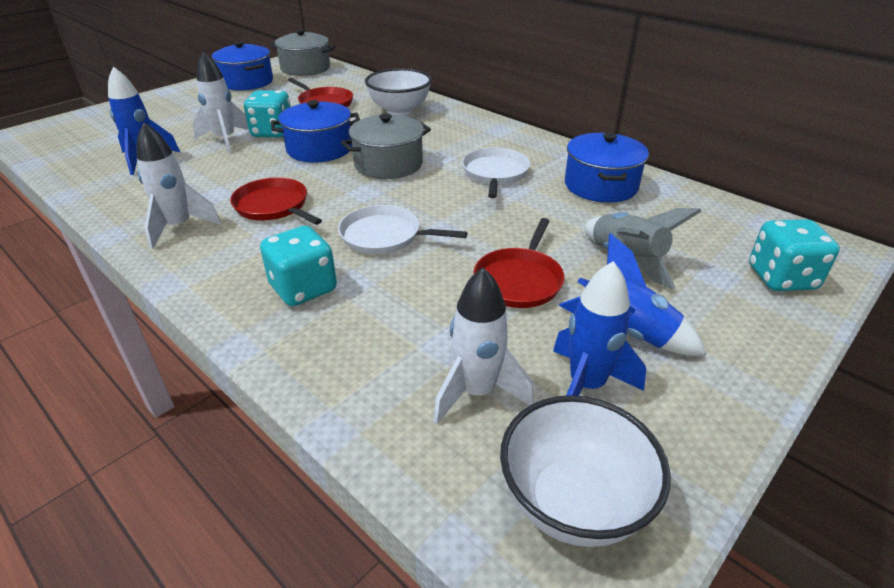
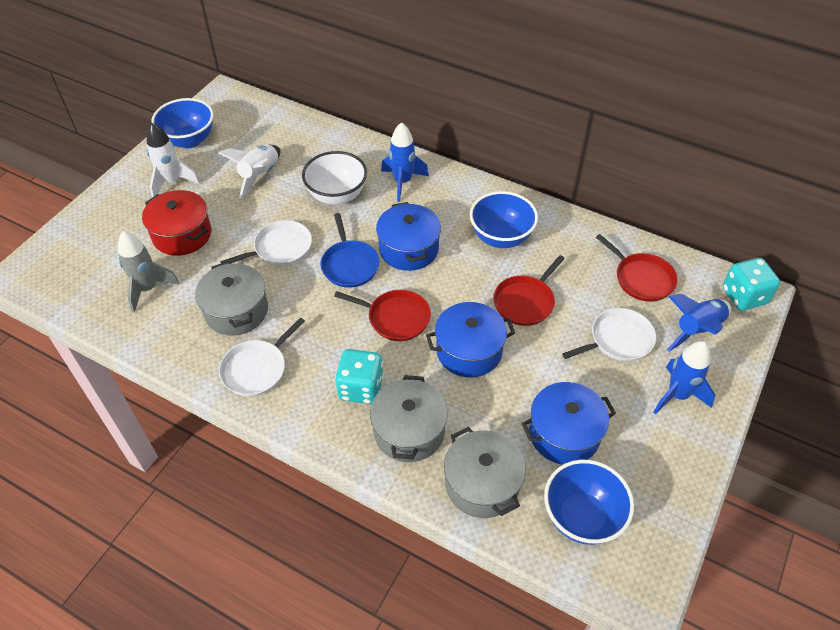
blue bowl: none = 0 -> [151,98,214,148] [470,191,538,248] [544,460,634,545] = 3
blue pan: none = 0 -> [320,213,380,288] = 1
grey pot: [270,29,335,76] [341,114,431,179] = 2 -> [195,262,268,336] [370,375,448,462] [444,427,526,518] = 3
red pot: none = 0 -> [142,190,211,256] = 1
turquoise dice: [244,90,291,138] [260,225,337,306] [749,219,840,291] = 3 -> [335,349,384,404] [723,258,780,311] = 2
white bowl: [365,68,432,116] [500,395,671,547] = 2 -> [302,151,367,205] = 1
white pan: [338,205,467,254] [462,147,530,198] = 2 -> [219,317,305,397] [221,220,312,266] [562,308,656,361] = 3
white rocket: [136,122,221,249] [193,51,249,153] [433,267,534,424] = 3 -> [146,123,200,197] [218,145,280,199] = 2

